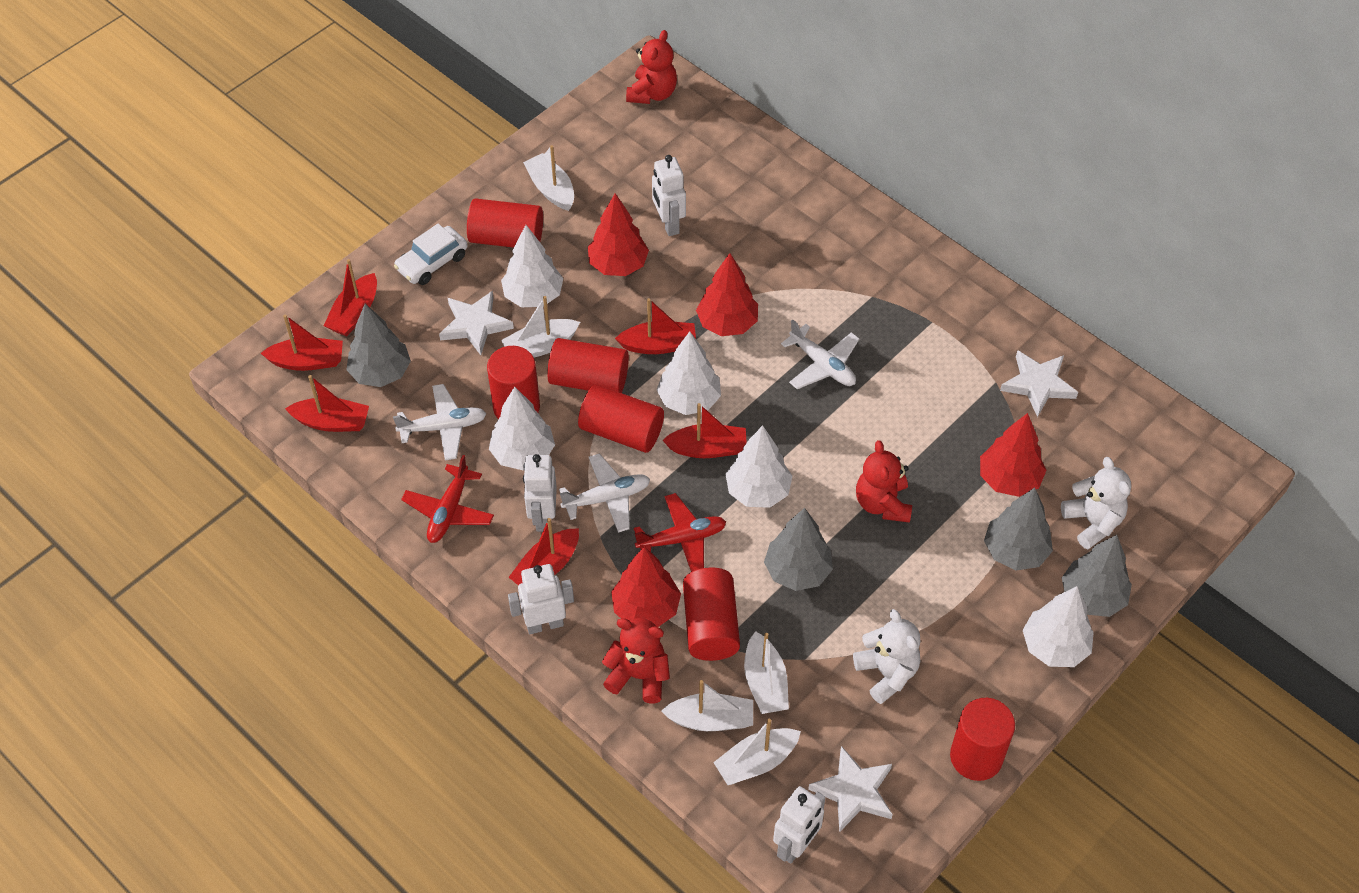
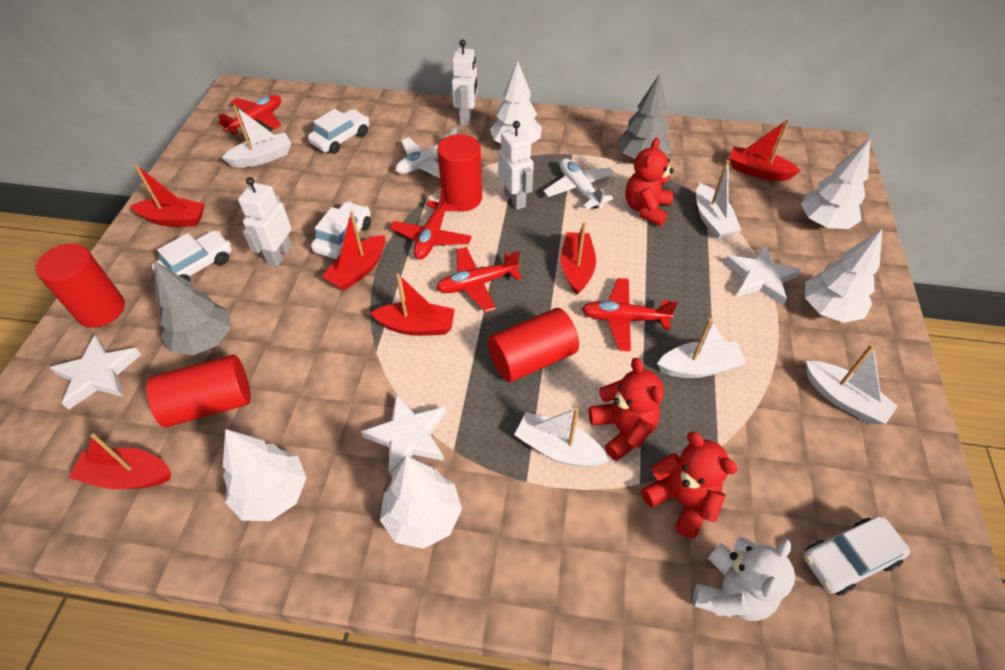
grey tree: [346,304,411,387] [764,508,833,591] [984,488,1053,571] [1062,535,1132,617] = 4 -> [154,261,231,355] [617,74,670,159] = 2
red cylinder: [467,198,543,248] [487,346,540,419] [547,338,629,393] [578,385,664,453] [683,567,740,661] [950,698,1015,781] = 6 -> [35,243,125,328] [146,355,251,428] [437,134,482,212] [488,308,579,382] = 4
red plane: [401,455,494,543] [634,493,726,572] = 2 -> [217,95,281,134] [390,188,472,259] [436,247,522,312] [582,278,678,351] = 4
red tree: [588,193,649,276] [611,546,681,627] [696,253,758,336] [980,413,1046,497] = 4 -> none = 0
white car: [394,224,468,285] = 1 -> [152,230,232,282] [308,109,369,154] [311,201,371,259] [804,516,910,595] = 4
white plane: [393,384,487,461] [559,453,650,533] [781,319,859,389] = 3 -> [396,127,457,178] [543,158,615,209] = 2
white robot: [508,564,574,634] [523,454,557,532] [652,155,686,236] [773,786,826,864] = 4 -> [238,177,292,267] [452,40,478,126] [498,121,534,210] = 3
white teddy bear: [853,609,920,704] [1061,457,1131,549] = 2 -> [693,537,795,621] = 1

